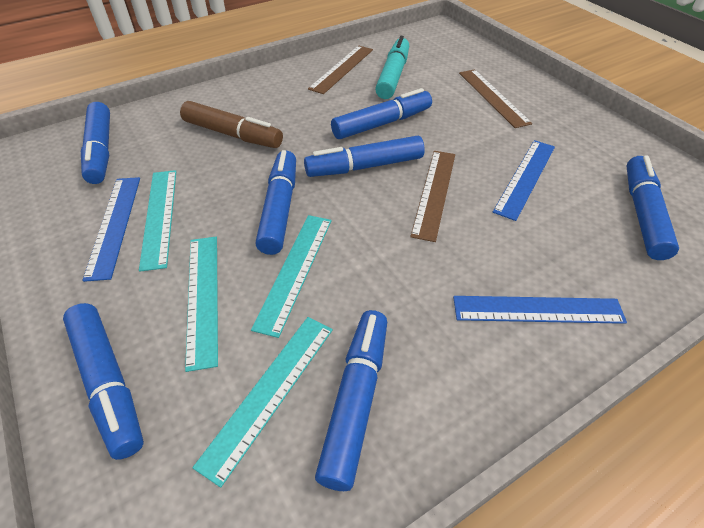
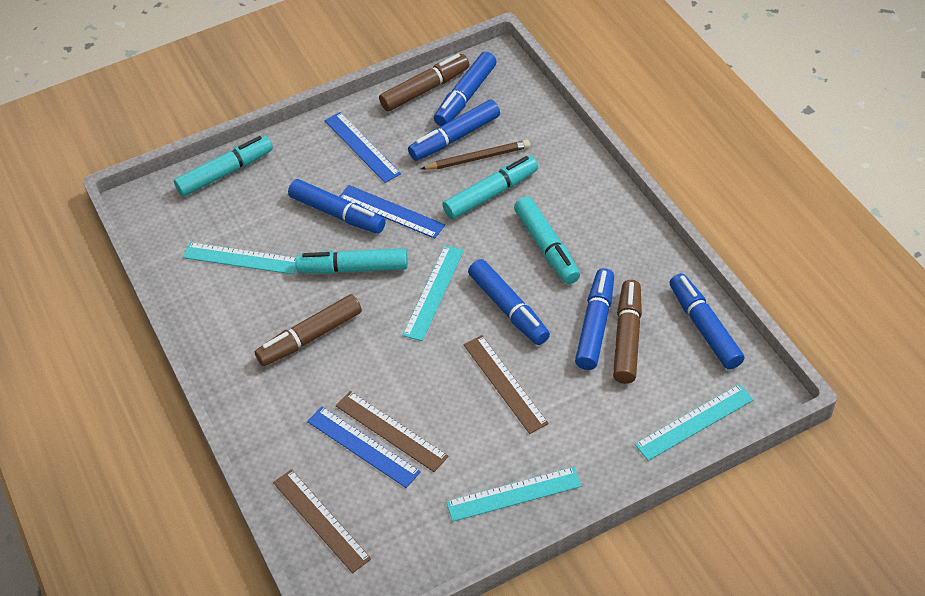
blue marker: [63,303,144,460] [81,102,110,184] [256,150,296,255] [304,136,425,177] [315,310,387,491] [331,88,432,139] [627,155,679,260] = 7 -> [288,179,386,234] [408,100,500,161] [434,52,497,126] [468,259,550,345] [575,268,614,370] [669,273,745,370] = 6
brown marker: [180,101,283,148] = 1 -> [255,294,362,366] [379,54,470,112] [613,280,642,384] = 3
brown pencil: none = 0 -> [421,140,530,170] = 1
turquoise marker: [375,36,409,99] = 1 -> [174,136,273,197] [295,248,408,274] [443,156,538,219] [514,197,580,284] = 4

